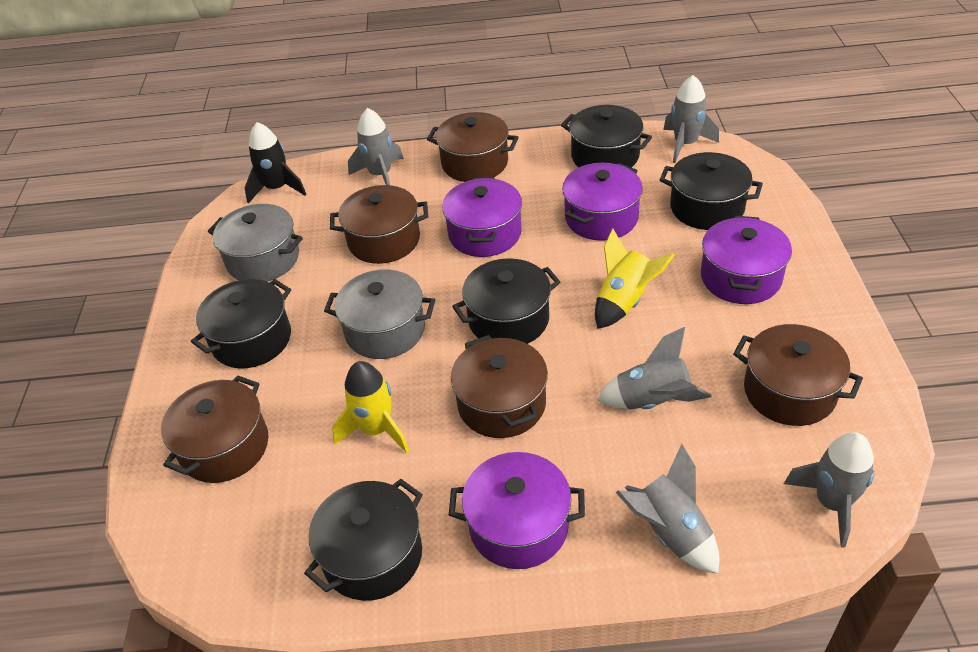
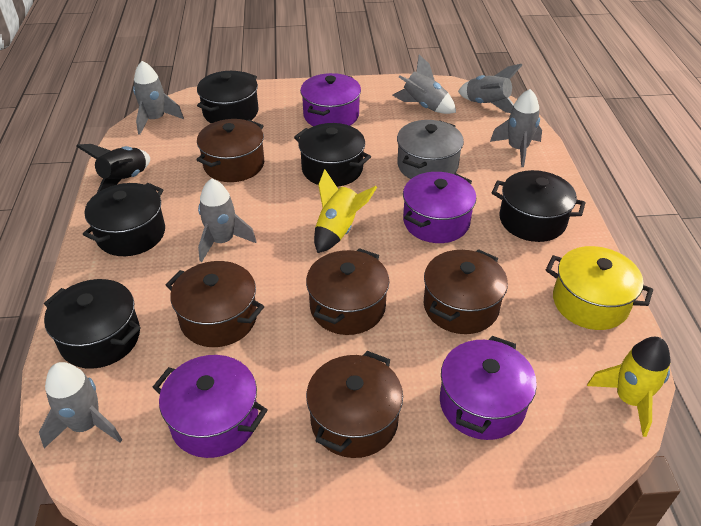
grey pot: [208,204,303,281] [324,269,435,359] = 2 -> [397,120,464,179] = 1
grey rocket: [348,108,404,185] [597,327,712,409] [616,444,719,574] [663,75,719,163] [784,432,875,548] = 5 -> [39,362,122,448] [133,61,184,135] [198,178,257,262] [392,55,456,114] [458,64,522,113] [490,89,542,167] = 6
yellow pot: none = 0 -> [546,246,653,330] = 1

